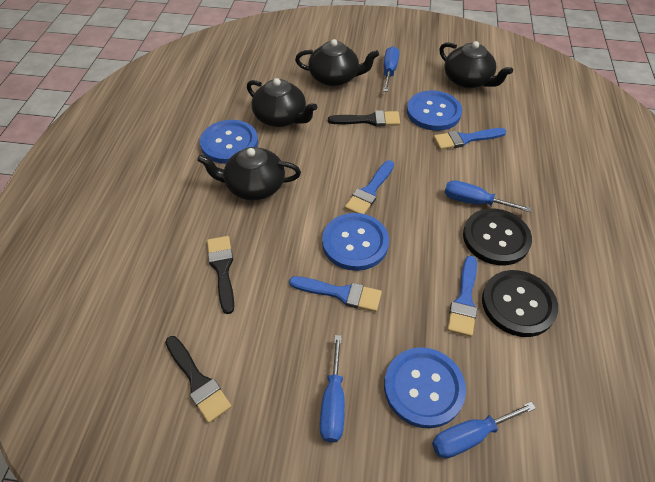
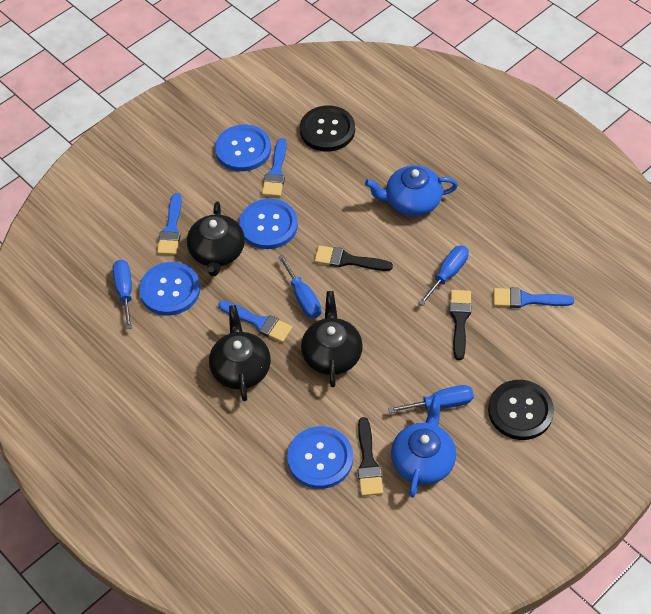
black teapot: [197,147,301,201] [247,78,317,127] [295,39,379,86] [439,41,513,88] = 4 -> [187,201,245,276] [209,305,271,401] [301,291,363,387] = 3
blue teapot: none = 0 -> [365,165,458,216] [391,395,456,498] = 2

